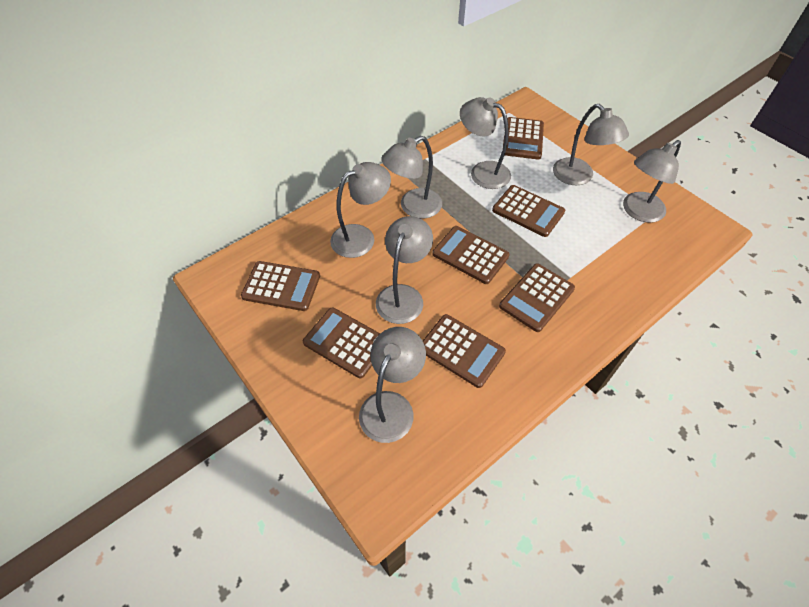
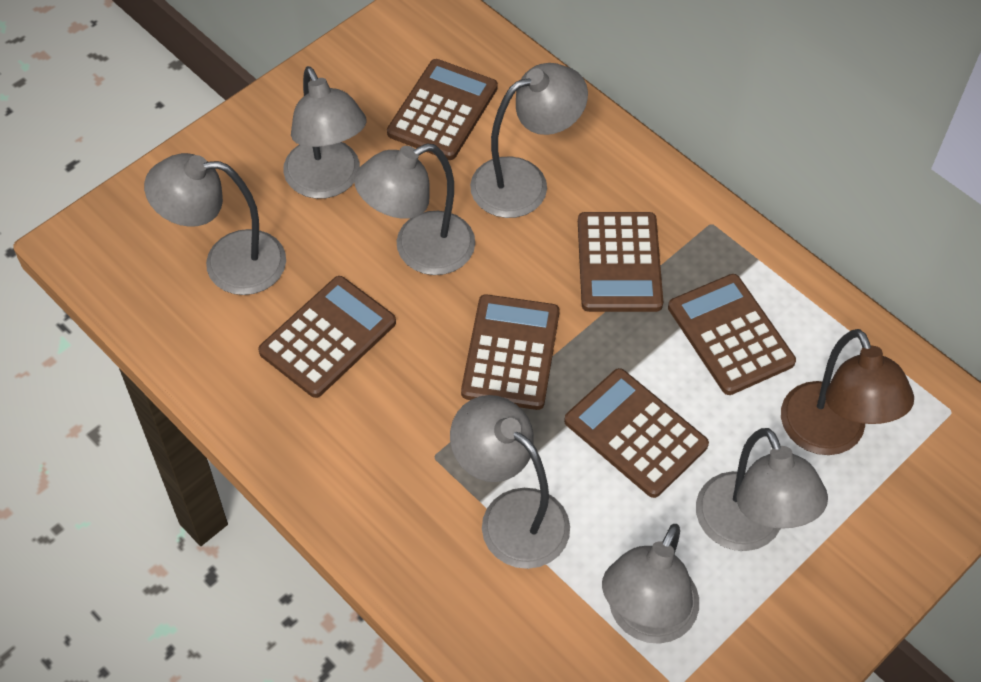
brown calculator: [241,261,320,311] [303,307,380,378] [423,314,506,388] [432,226,510,284] [492,185,565,237] [499,263,575,332] [502,117,544,160] = 7 -> [258,276,396,398] [387,59,498,160] [461,294,560,410] [564,368,709,498] [578,212,663,312] [668,274,796,395] = 6
brown lamp: none = 0 -> [781,329,914,455] = 1

